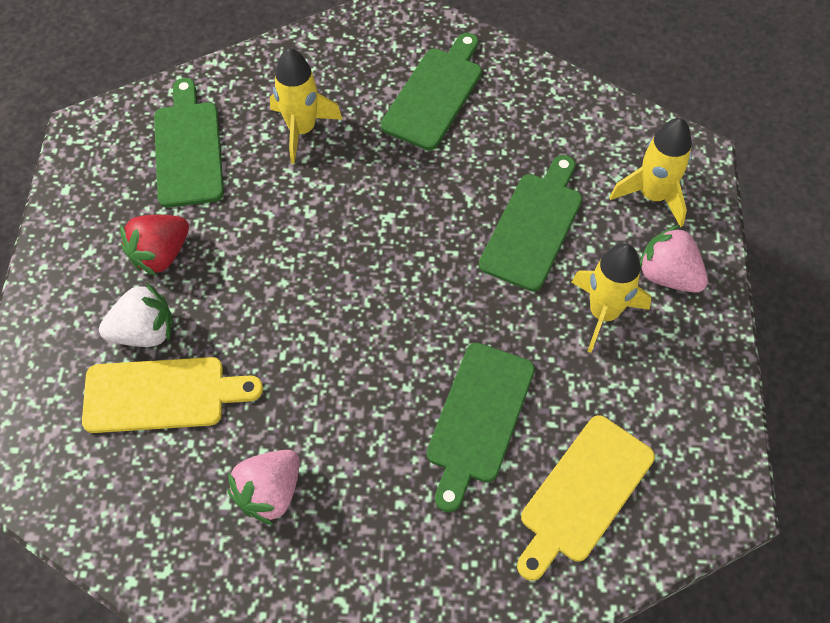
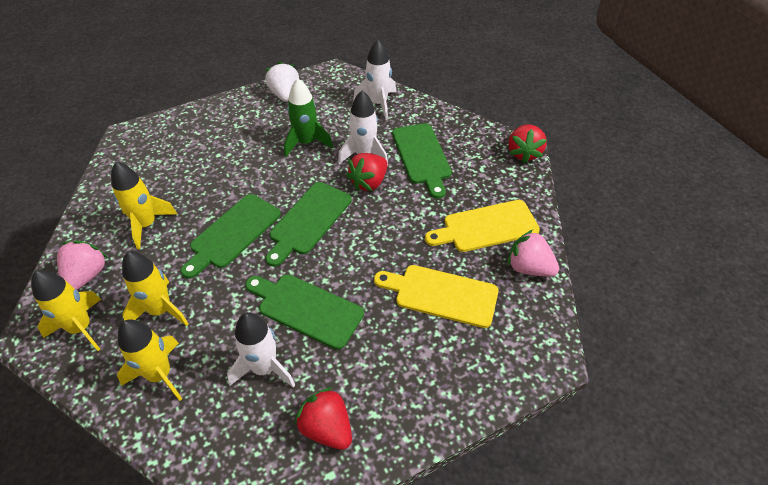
green rocket: none = 0 -> [284,78,333,157] = 1
red strawberry: [120,215,189,276] = 1 -> [295,387,352,450] [346,153,388,191] [509,124,547,164] = 3
white rocket: none = 0 -> [227,312,295,388] [338,91,388,166] [353,40,396,120] = 3
yellow rocket: [270,48,343,164] [571,243,651,353] [610,118,692,227] = 3 -> [31,270,101,351] [111,162,177,249] [117,320,182,401] [122,251,189,326] = 4

